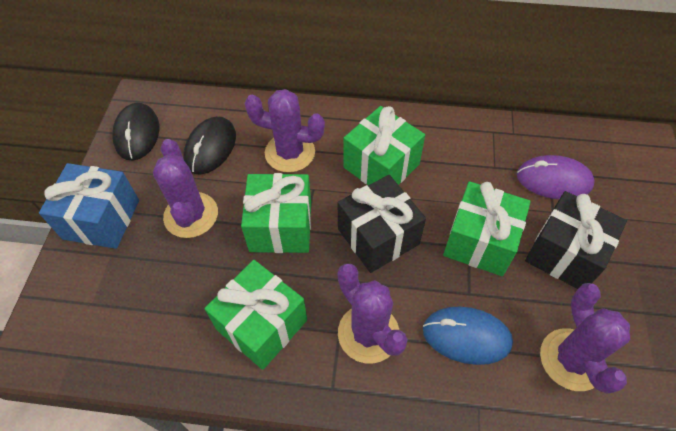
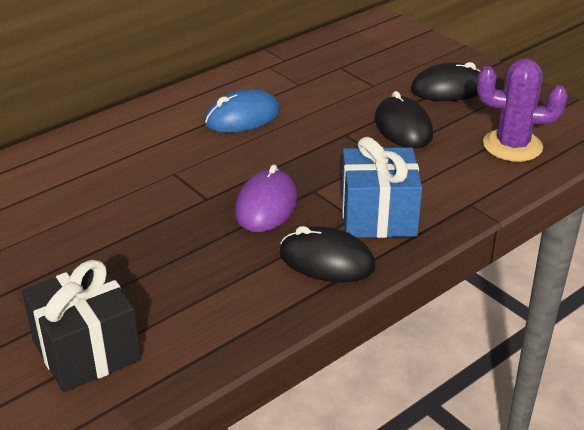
black gift: [338,175,426,273] [525,191,627,289] = 2 -> [22,260,141,392] = 1
black mouse: [112,103,159,160] [183,116,236,175] = 2 -> [279,226,376,282] [375,91,433,148] [411,62,480,101] = 3
green gift: [205,260,307,370] [241,173,311,253] [343,106,425,185] [443,181,531,276] = 4 -> none = 0
purple cactus: [153,139,218,238] [244,89,325,172] [338,264,408,364] [540,283,630,394] = 4 -> [477,58,568,162] = 1

